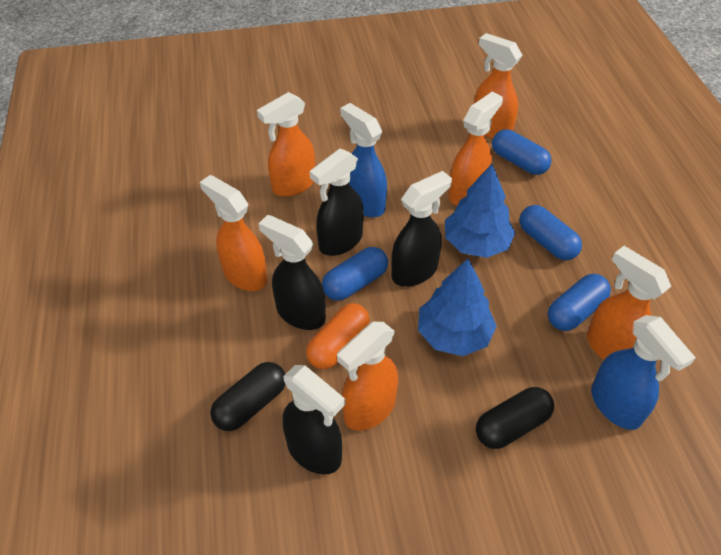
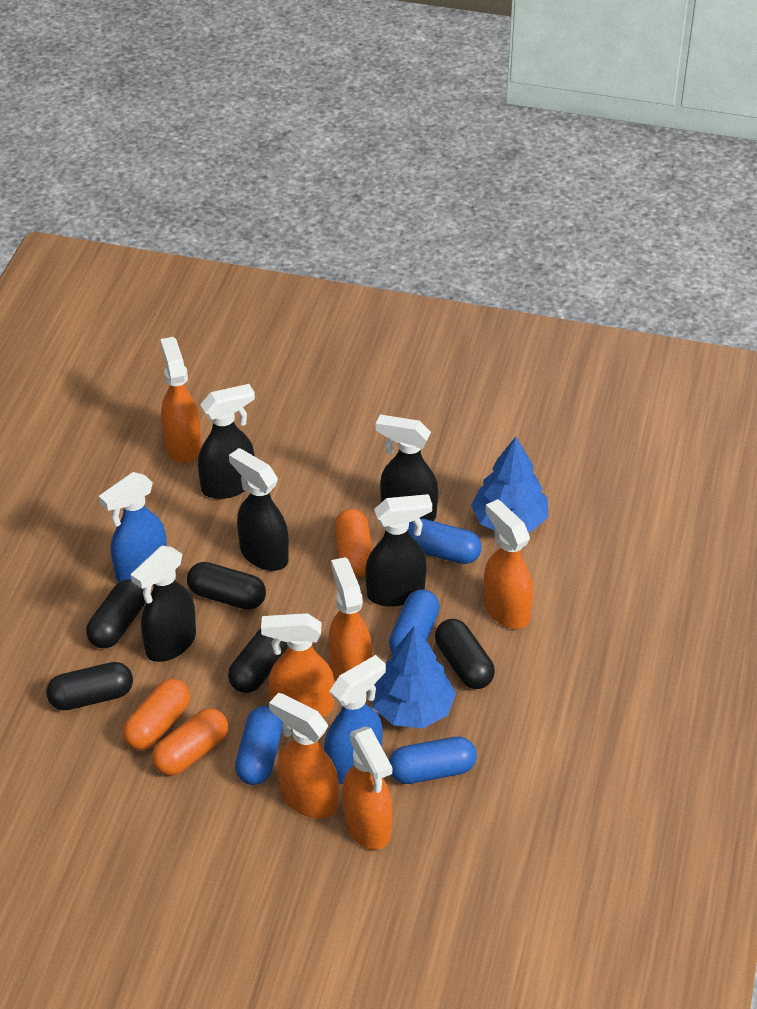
black capsule: [210,362,286,431] [476,387,554,449] = 2 -> [46,662,133,711] [86,579,145,648] [187,562,266,610] [228,628,288,693] [435,619,495,689] = 5
black spray bottle: [258,215,326,330] [282,365,345,475] [310,148,364,256] [391,171,452,287] = 4 -> [131,546,196,662] [198,384,255,499] [229,448,289,571] [365,494,432,607] [375,415,438,521] = 5
orange capsule: [306,303,370,369] = 1 -> [122,679,190,750] [152,708,228,776] [334,509,372,578] = 3

